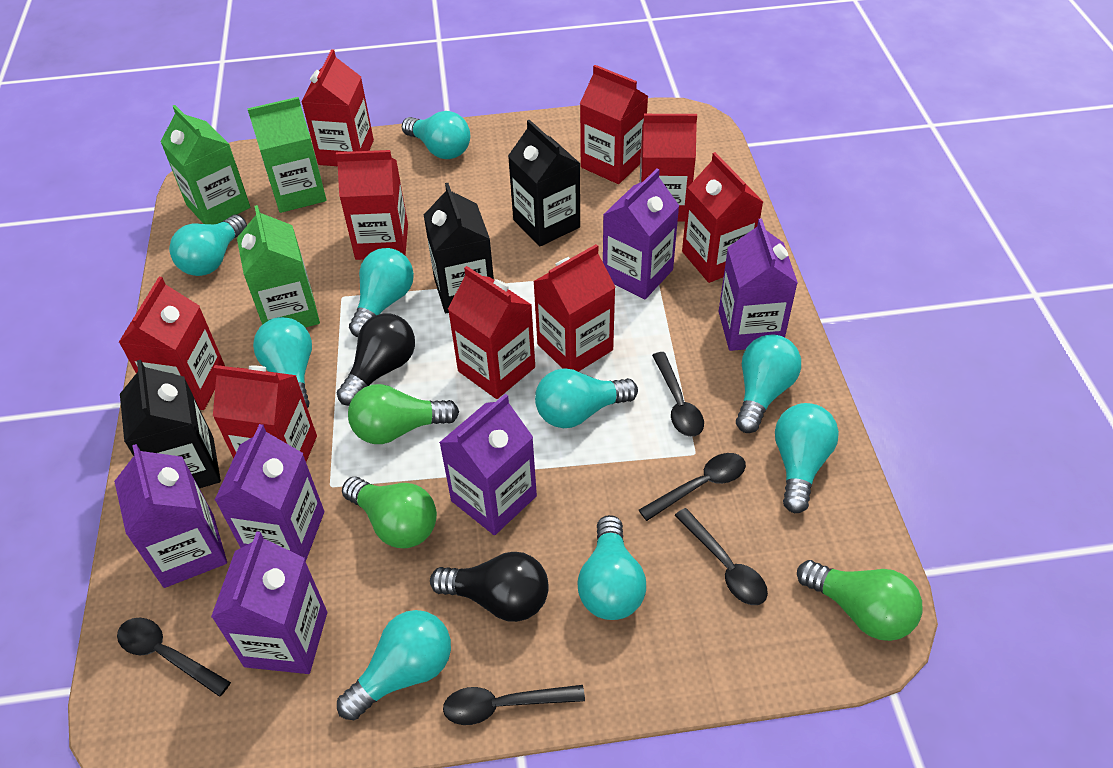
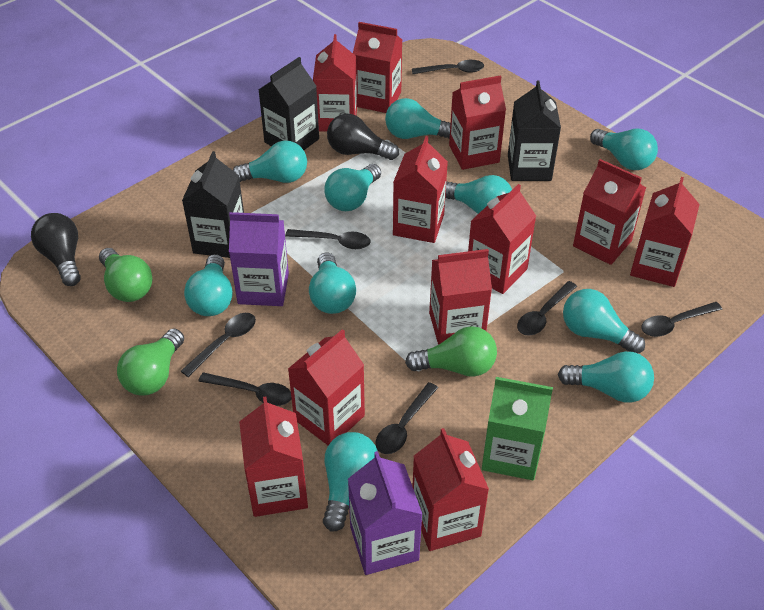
black spoon: [117,618,231,697] [443,685,585,725] [639,453,746,521] [652,352,704,437] [674,508,768,605] = 5 -> [181,313,256,377] [198,372,292,406] [285,229,370,249] [375,382,438,454] [412,60,484,74] [517,281,577,336] [641,302,722,337] = 7
green carton: [160,105,250,224] [237,205,320,328] [247,97,327,213] = 3 -> [482,377,553,480] = 1
purple carton: [114,444,227,588] [211,531,327,674] [215,424,324,562] [439,394,537,535] [603,169,679,299] [719,218,798,351] = 6 -> [229,212,289,306] [348,451,423,575] = 2
red carton: [118,277,225,410] [213,365,317,462] [301,49,374,166] [336,150,408,260] [448,266,535,399] [533,244,616,372] [580,65,648,184] [640,114,697,222] [682,152,763,283] = 9 -> [239,397,308,517] [288,329,365,445] [313,34,357,132] [353,22,402,113] [393,136,448,243] [412,428,489,551] [429,249,492,345] [449,75,506,170] [468,184,536,294] [573,159,646,265] [630,177,700,287] = 11
turquoise light bulb: [169,214,247,276] [253,317,312,408] [337,610,451,720] [349,248,414,337] [402,111,470,159] [535,368,638,428] [577,515,646,620] [736,335,801,433] [775,403,839,513] = 9 -> [184,254,233,316] [233,140,307,183] [309,252,356,314] [323,432,377,532] [325,164,381,211] [385,98,451,139] [445,175,512,214] [558,351,654,403] [563,289,645,353] [590,129,658,170] = 10

